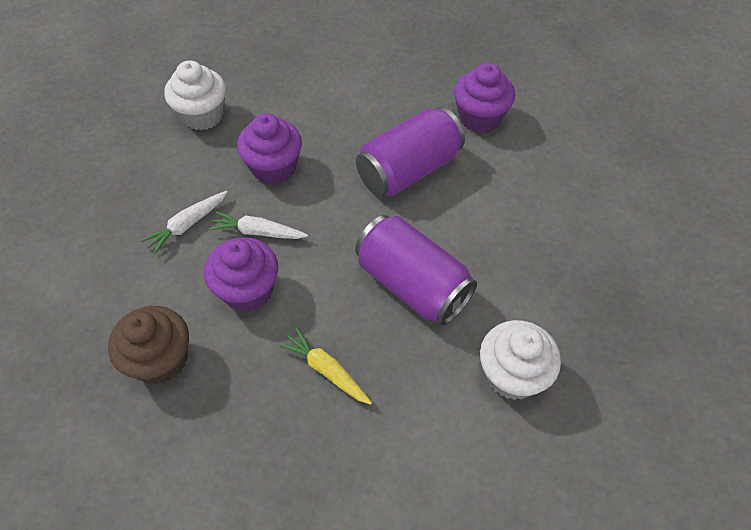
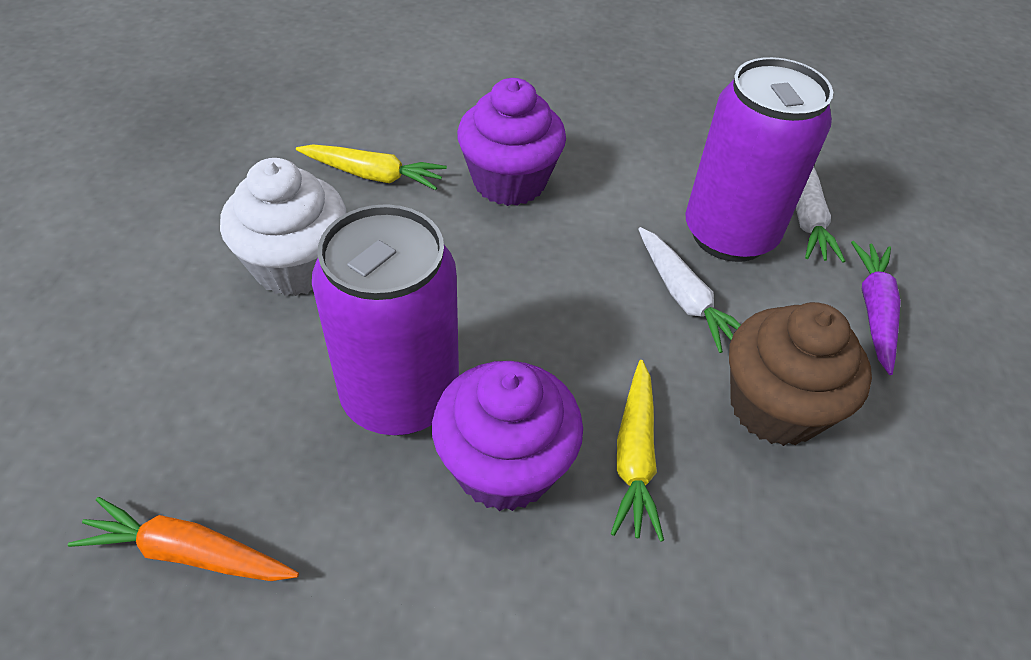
orange carrot: none = 0 -> [68,497,299,581] = 1
purple carrot: none = 0 -> [851,241,901,375] = 1
purple cupcake: [204,237,278,312] [237,113,302,185] [454,63,515,133] = 3 -> [432,361,583,511] [457,78,566,206] = 2
white cupcake: [164,60,226,130] [480,320,561,400] = 2 -> [220,158,347,296] = 1
yellow carrot: [278,327,372,405] = 1 -> [296,145,447,190] [611,360,664,542] = 2

